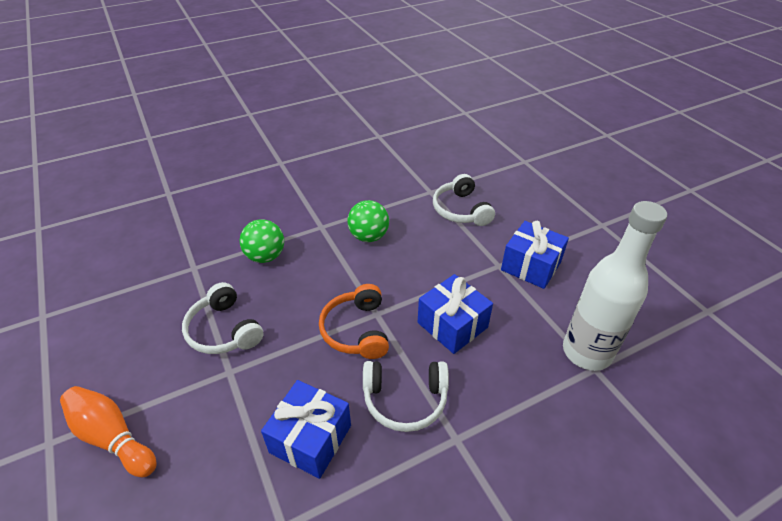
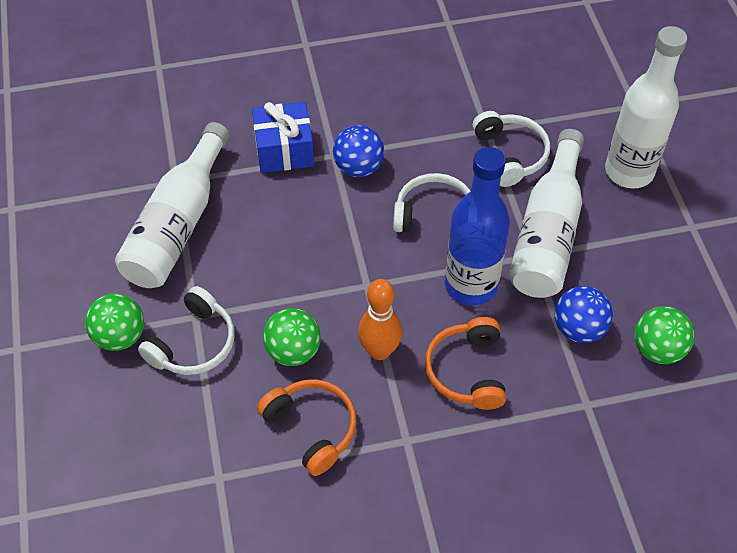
blue ball: none = 0 -> [333,125,384,177] [555,286,613,343] = 2
blue bottle: none = 0 -> [445,147,510,306] = 1
blue gift: [261,380,351,479] [418,274,493,354] [501,221,569,289] = 3 -> [252,102,314,173] = 1
green ball: [240,219,284,263] [347,200,389,242] = 2 -> [85,293,144,351] [263,308,321,366] [635,306,695,364] = 3
orange headphones: [319,284,389,359] = 1 -> [257,379,357,476] [425,317,506,410] = 2
white bottle: [563,201,667,371] = 1 -> [115,122,229,288] [509,129,584,298] [605,26,687,189] = 3

